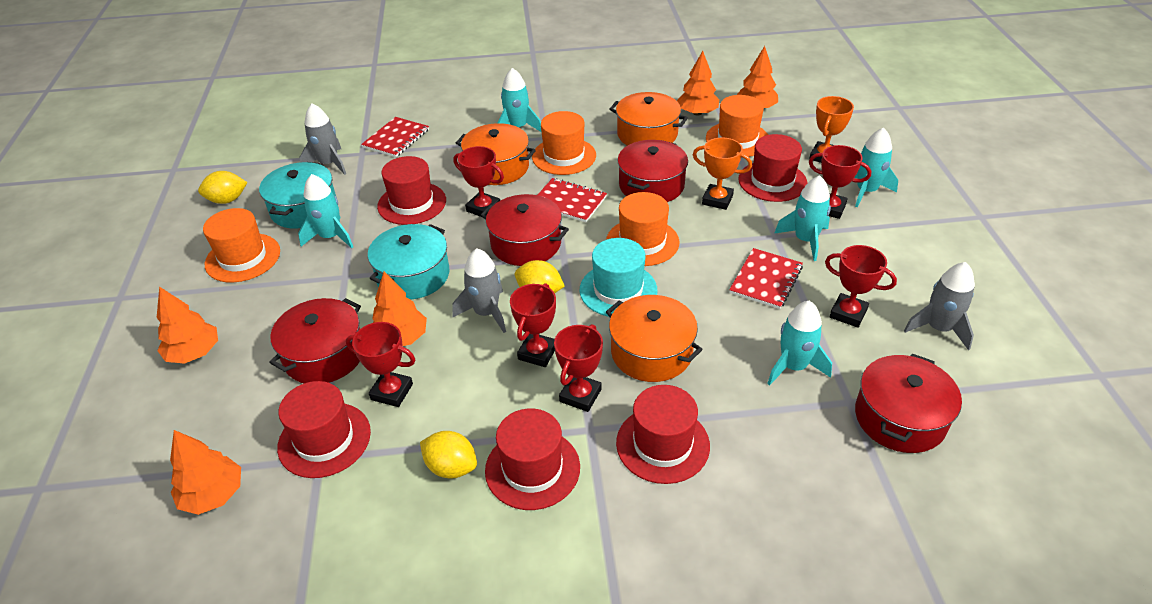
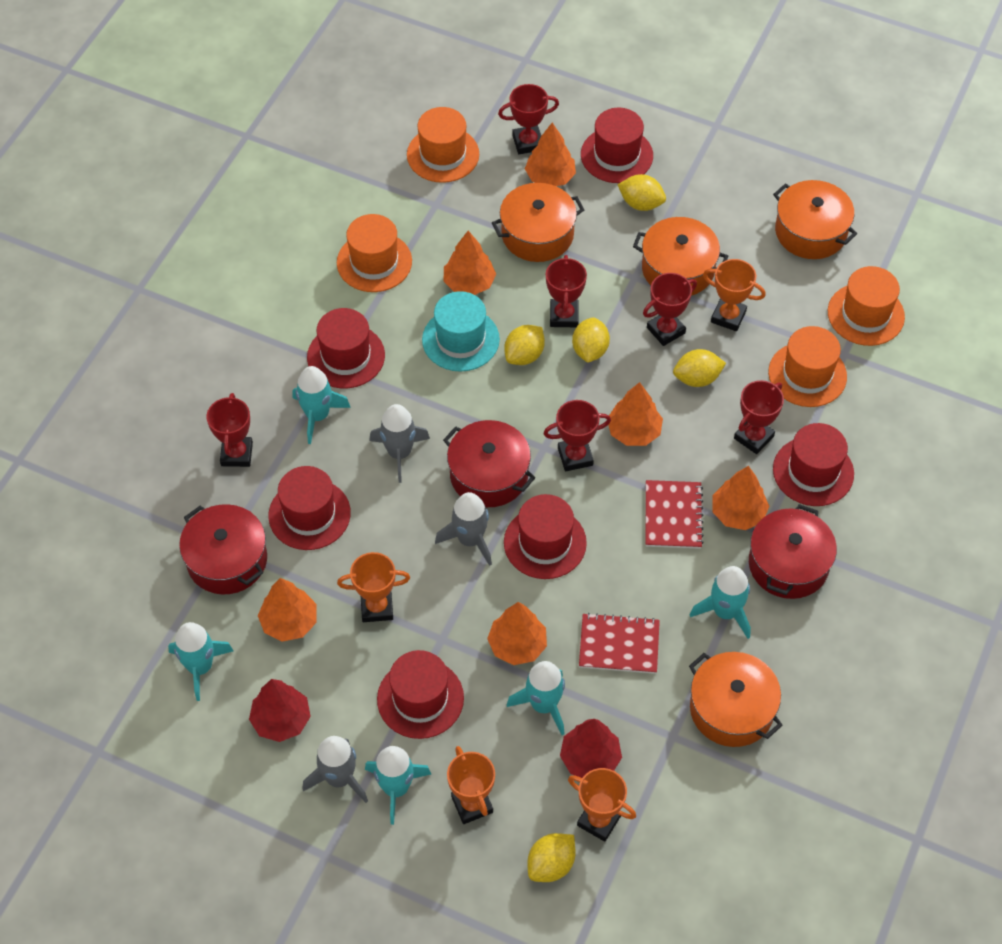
orange pot: [456,123,536,185] [606,295,703,382] [609,92,688,146] = 3 -> [492,183,584,262] [633,217,728,296] [689,652,782,747] [773,180,857,259] = 4
orange tree: [157,287,218,364] [170,430,241,515] [372,272,427,346] [677,51,719,116] [737,46,778,108] = 5 -> [258,578,317,642] [444,231,496,295] [487,602,547,665] [525,123,576,186] [608,382,663,446] [712,466,769,530] = 6
orange trophy: [693,138,752,210] [809,96,854,163] = 2 -> [337,552,410,622] [447,746,495,824] [568,768,636,842] [703,259,766,331] = 4
red hat: [277,381,371,478] [377,156,446,225] [485,408,580,510] [616,385,710,484] [738,134,807,202] = 5 -> [269,466,351,550] [307,308,385,388] [377,650,464,739] [504,494,587,579] [581,108,653,183] [773,423,854,506] = 6
red notebook: [361,117,429,157] [538,178,607,222] [729,248,803,309] = 3 -> [579,613,660,674] [645,480,704,549] = 2
red pot: [269,298,361,383] [481,194,569,266] [617,140,688,202] [855,354,962,453] = 4 -> [179,504,267,594] [443,420,535,507] [749,504,837,599] = 3
red tree: none = 0 -> [249,679,311,742] [560,719,622,778] = 2
turquoise pot: [259,162,336,229] [368,224,449,300] = 2 -> none = 0
yellow lemon: [198,171,248,204] [420,431,477,478] [515,260,565,293] = 3 -> [504,325,545,365] [528,833,575,882] [572,318,610,363] [618,174,666,211] [673,349,726,387] = 5

